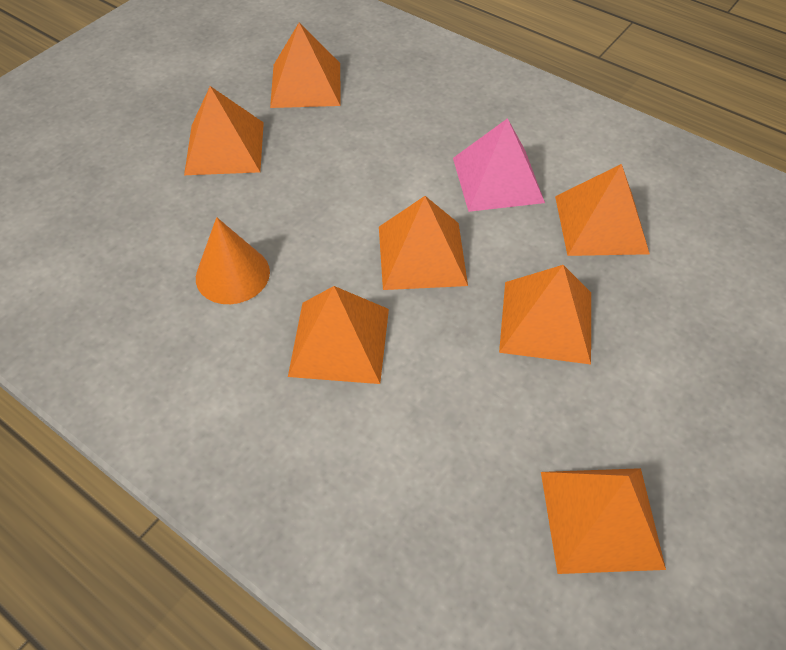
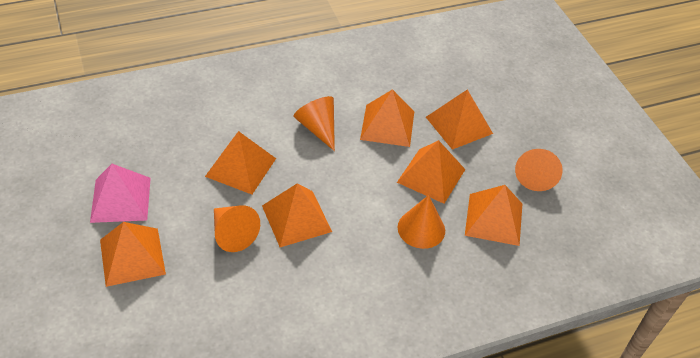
orange cone: [196,217,270,304] = 1 -> [214,205,260,252] [294,96,335,151] [398,195,445,249] [515,149,563,191] = 4

